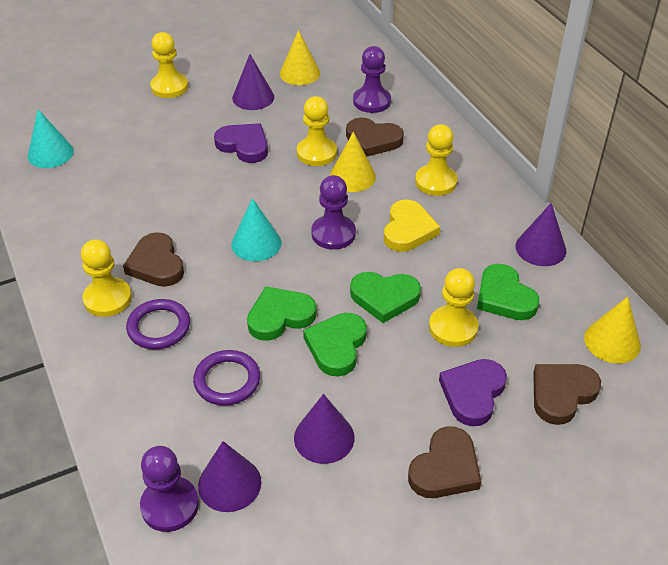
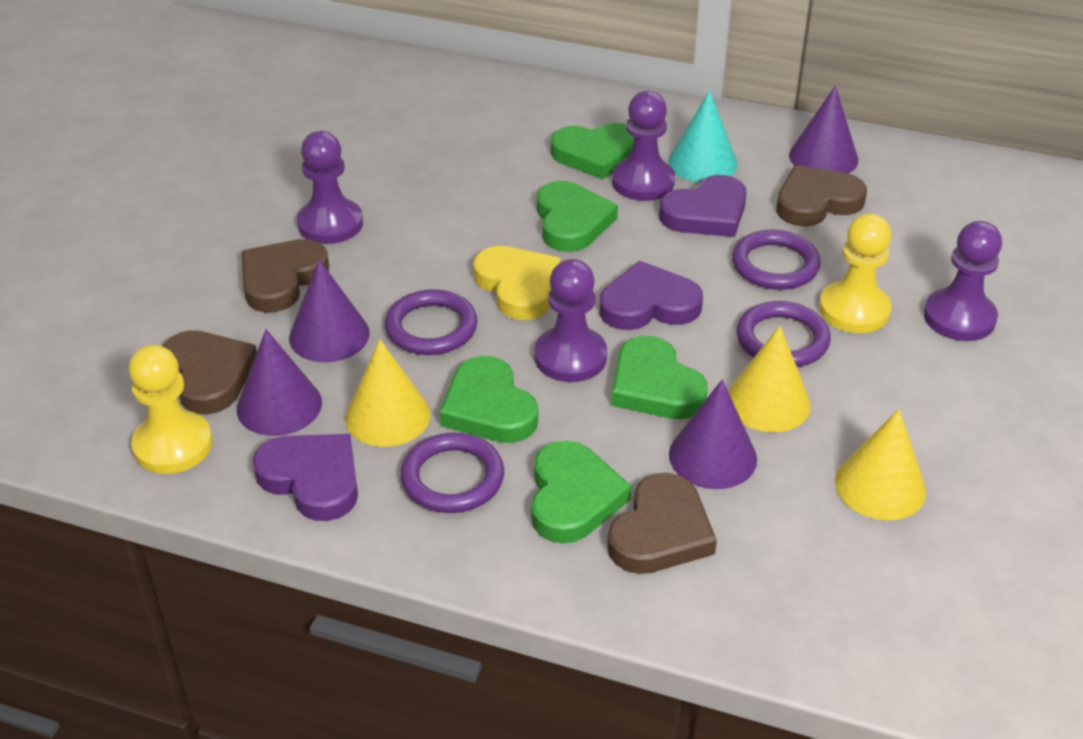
green heart: [247,286,317,341] [303,313,367,376] [350,272,421,323] [477,264,539,320] = 4 -> [439,356,538,443] [531,441,632,544] [537,181,618,252] [551,123,634,180] [611,336,708,419] = 5
purple heart: [214,123,268,163] [439,359,507,426] = 2 -> [252,434,358,521] [599,261,703,330] [659,175,747,237] = 3
purple pawn: [140,446,199,532] [311,175,356,250] [353,46,391,113] = 3 -> [297,131,363,244] [534,259,607,382] [612,91,675,201] [924,221,1002,341] = 4
purple ring: [126,299,190,349] [193,350,260,406] = 2 -> [385,289,478,355] [400,433,504,513] [732,230,821,290] [737,301,831,367] = 4
turquoise cone: [28,109,74,168] [231,198,281,261] = 2 -> [669,91,738,182] = 1
yellow pawn: [81,239,132,317] [150,32,188,98] [297,96,337,166] [415,124,458,196] [429,268,479,347] = 5 -> [129,345,213,474] [819,214,892,333] = 2

